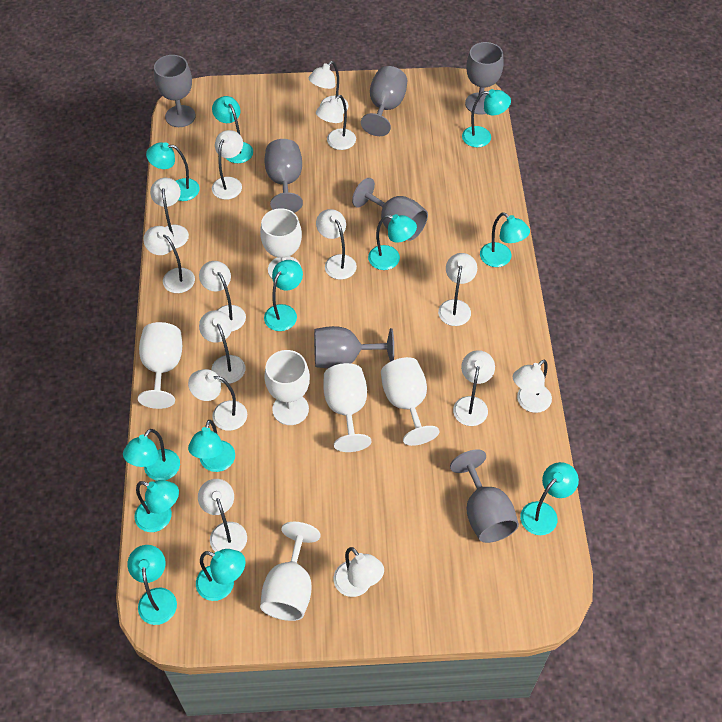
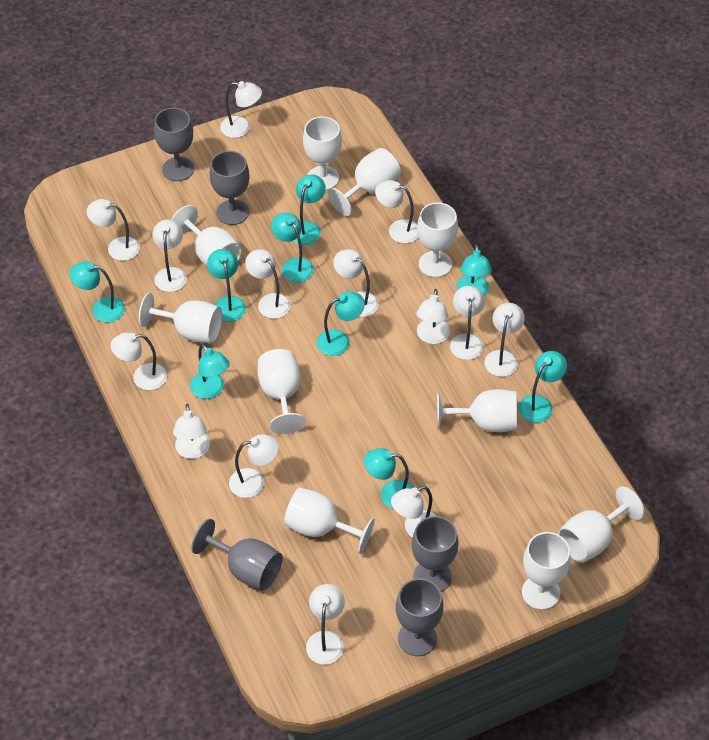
grey goblet: [154,55,196,127] [265,139,303,213] [314,326,394,369] [352,178,428,241] [361,66,407,136] [450,450,519,543] [465,42,504,115] = 7 -> [154,108,194,181] [191,519,282,590] [210,151,250,225] [396,578,444,656] [412,516,458,592] = 5
turquoise lamp: [123,429,180,481] [127,545,177,625] [134,480,179,532] [146,142,200,201] [188,420,235,472] [196,549,246,601] [212,96,253,163] [264,260,303,331] [368,214,417,270] [462,89,511,147] [480,213,530,267] [520,462,579,535] = 12 -> [70,261,125,323] [190,344,230,399] [207,249,246,322] [271,213,314,282] [293,175,326,245] [316,291,365,356] [364,448,414,509] [456,244,492,296] [518,351,567,423] = 9
white goblet: [138,322,182,409] [260,208,302,278] [260,522,321,621] [264,350,310,425] [323,363,371,452] [381,357,440,446] = 6 -> [139,293,222,343] [171,205,242,266] [258,349,306,434] [284,487,375,554] [303,117,342,190] [327,148,401,216] [417,202,458,277] [437,389,517,432] [522,532,571,610] [558,487,644,563] = 10

